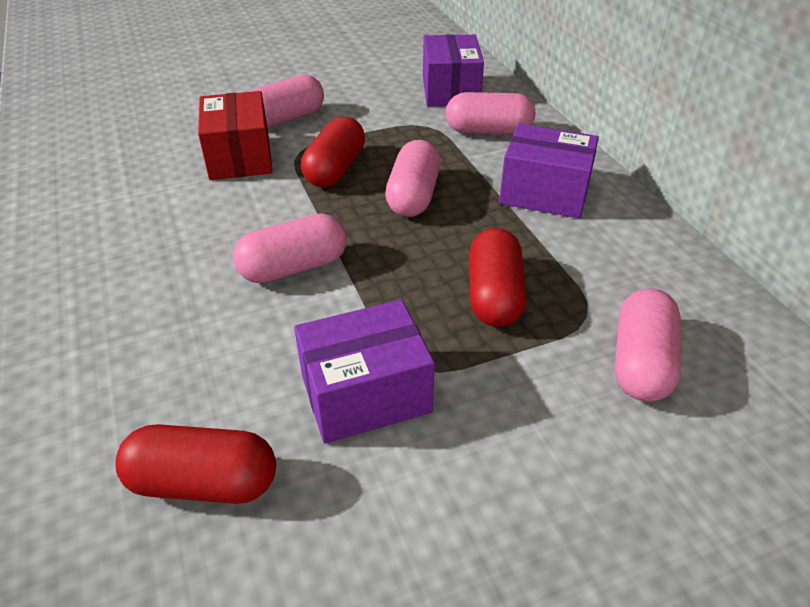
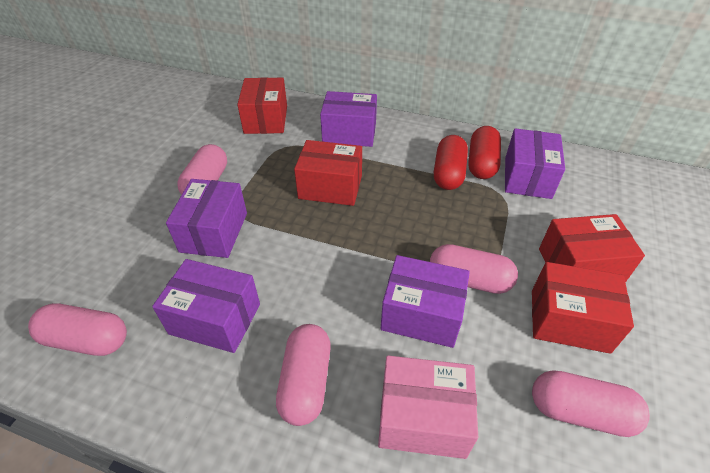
pink box: none = 0 -> [378,355,478,459] = 1
purple box: [294,300,435,444] [423,34,484,106] [499,124,599,218] = 3 -> [152,259,260,353] [166,179,247,258] [320,91,377,147] [381,255,470,348] [505,128,565,199] = 5
red box: [198,91,273,180] = 1 -> [237,77,287,134] [294,140,362,206] [532,262,634,354] [539,214,645,283] = 4
red capsule: [116,424,276,504] [301,117,365,187] [469,228,527,327] = 3 -> [434,135,468,190] [468,126,501,179] = 2

